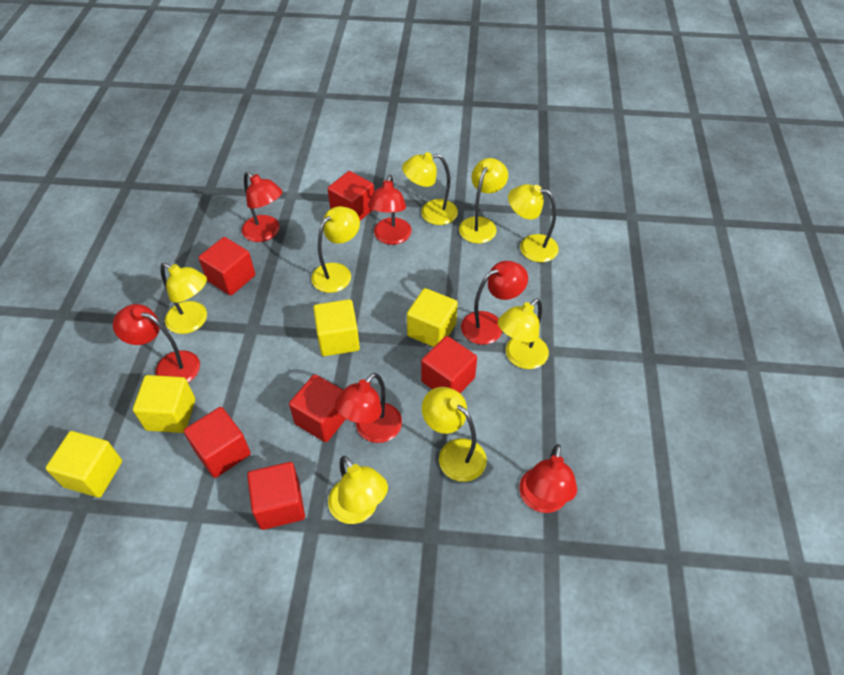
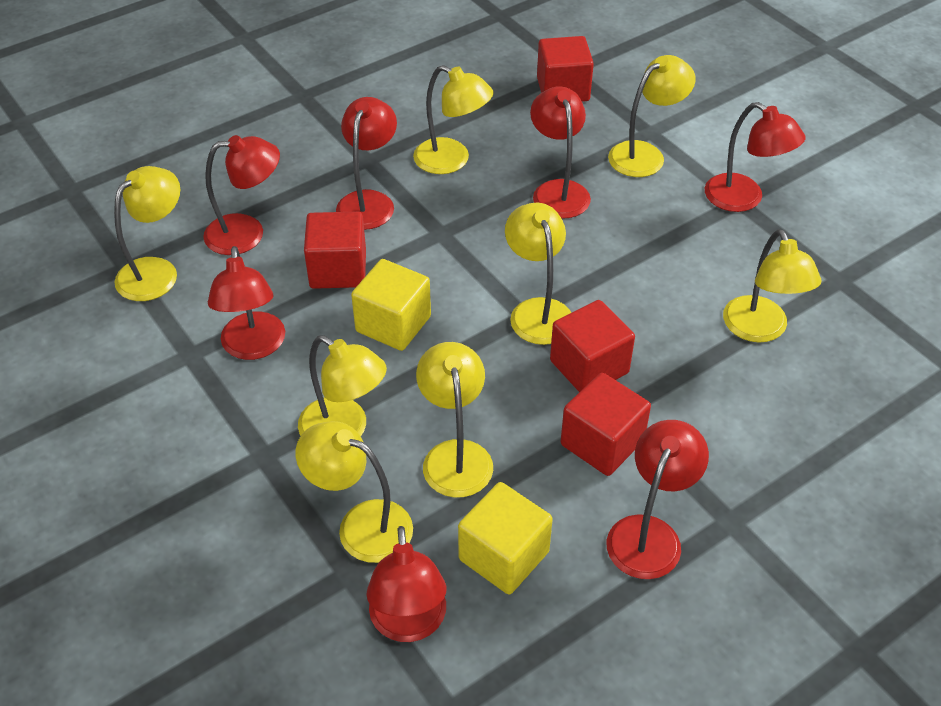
red cube: [184,407,251,478] [198,237,255,296] [247,462,305,530] [289,374,346,442] [328,171,374,221] [421,336,477,393] = 6 -> [304,212,366,289] [537,36,594,102] [550,300,635,392] [561,373,651,476] = 4
red lamp: [113,304,200,383] [242,172,282,242] [335,373,402,443] [368,175,411,245] [461,261,528,345] [519,444,577,513] = 6 -> [203,135,280,255] [208,246,285,360] [336,97,397,230] [366,526,446,642] [530,86,591,219] [607,420,709,579] [705,102,805,212] = 7
yellow cube: [46,431,122,498] [133,375,195,433] [313,299,360,356] [407,288,458,347] = 4 -> [351,259,431,351] [458,482,553,595] = 2

